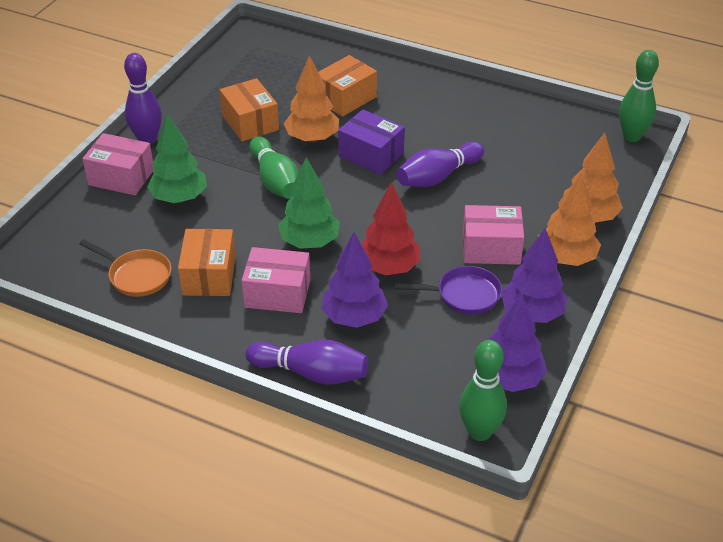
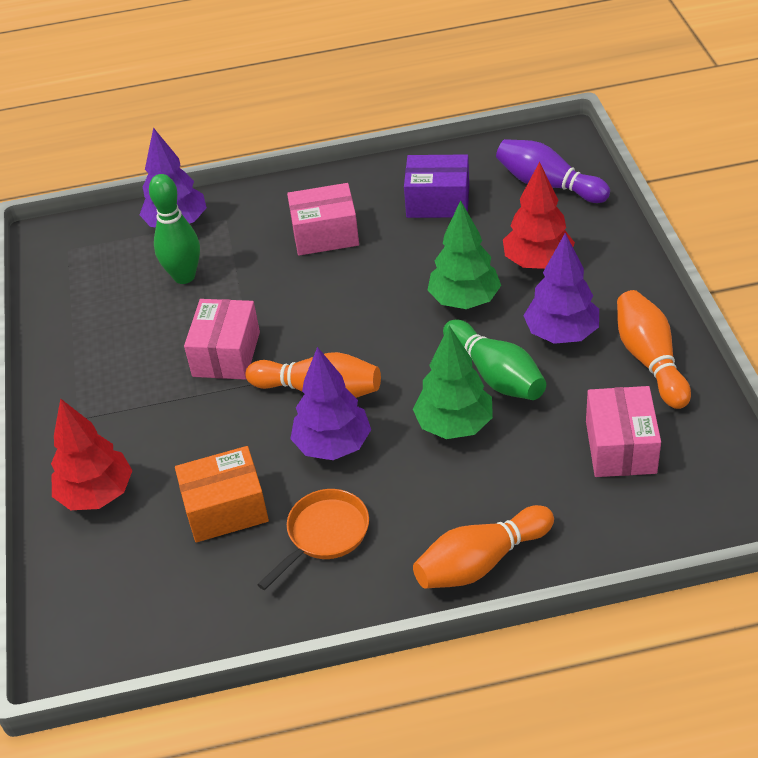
green bowling pin: [249,136,299,199] [459,340,507,441] [619,50,659,142] = 3 -> [149,174,200,284] [443,320,546,400] = 2
orange bowling pin: none = 0 -> [246,352,381,398] [413,505,554,589] [617,290,691,409] = 3
orange box: [178,229,236,296] [220,78,279,141] [318,55,377,117] = 3 -> [175,446,269,542] = 1
orange tree: [284,56,339,143] [538,174,601,266] [563,133,623,222] = 3 -> none = 0
purple bowling pin: [124,53,162,145] [246,340,368,385] [396,142,484,187] = 3 -> [496,139,610,203] = 1
purple pan: [394,266,502,314] = 1 -> none = 0
red tree: [361,182,421,275] = 1 -> [51,398,133,510] [503,162,575,269] = 2

